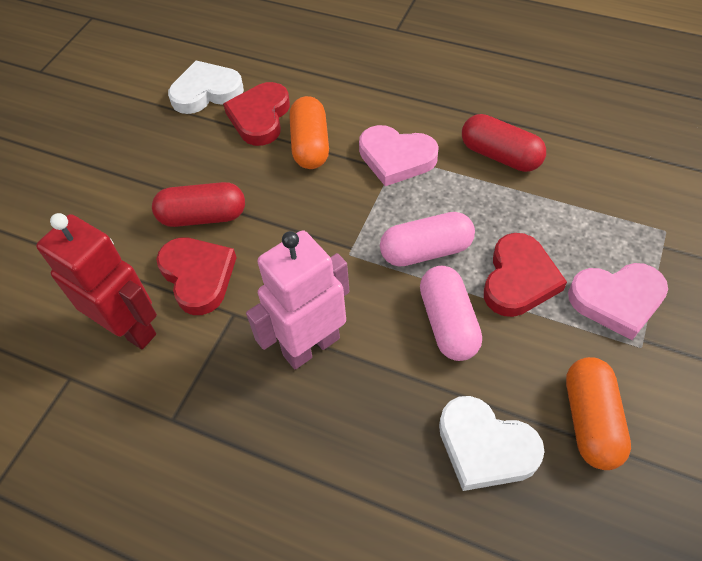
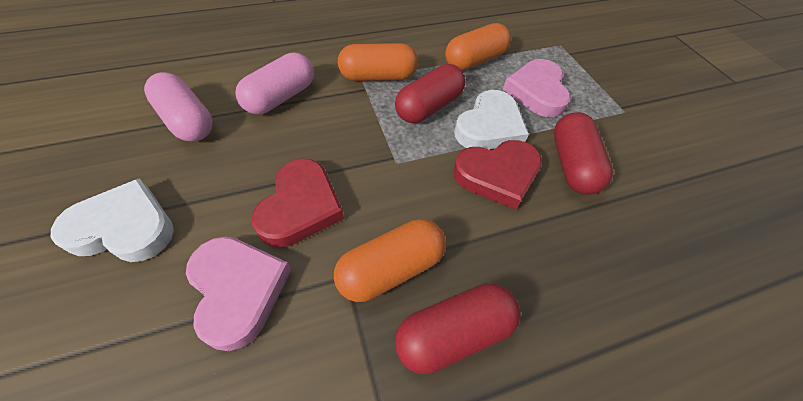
orange capsule: [289,96,329,169] [566,357,631,470] = 2 -> [334,219,446,302] [338,43,418,81] [445,23,511,71] = 3
pink robot: [246,230,350,369] = 1 -> none = 0
red capsule: [152,182,245,227] [462,114,546,172] = 2 -> [395,64,465,123] [395,283,521,374] [554,112,613,195] = 3
red heart: [156,238,237,315] [223,82,290,146] [484,233,567,317] = 3 -> [251,159,344,248] [453,140,542,210] = 2
red robot: [36,213,157,349] = 1 -> none = 0

